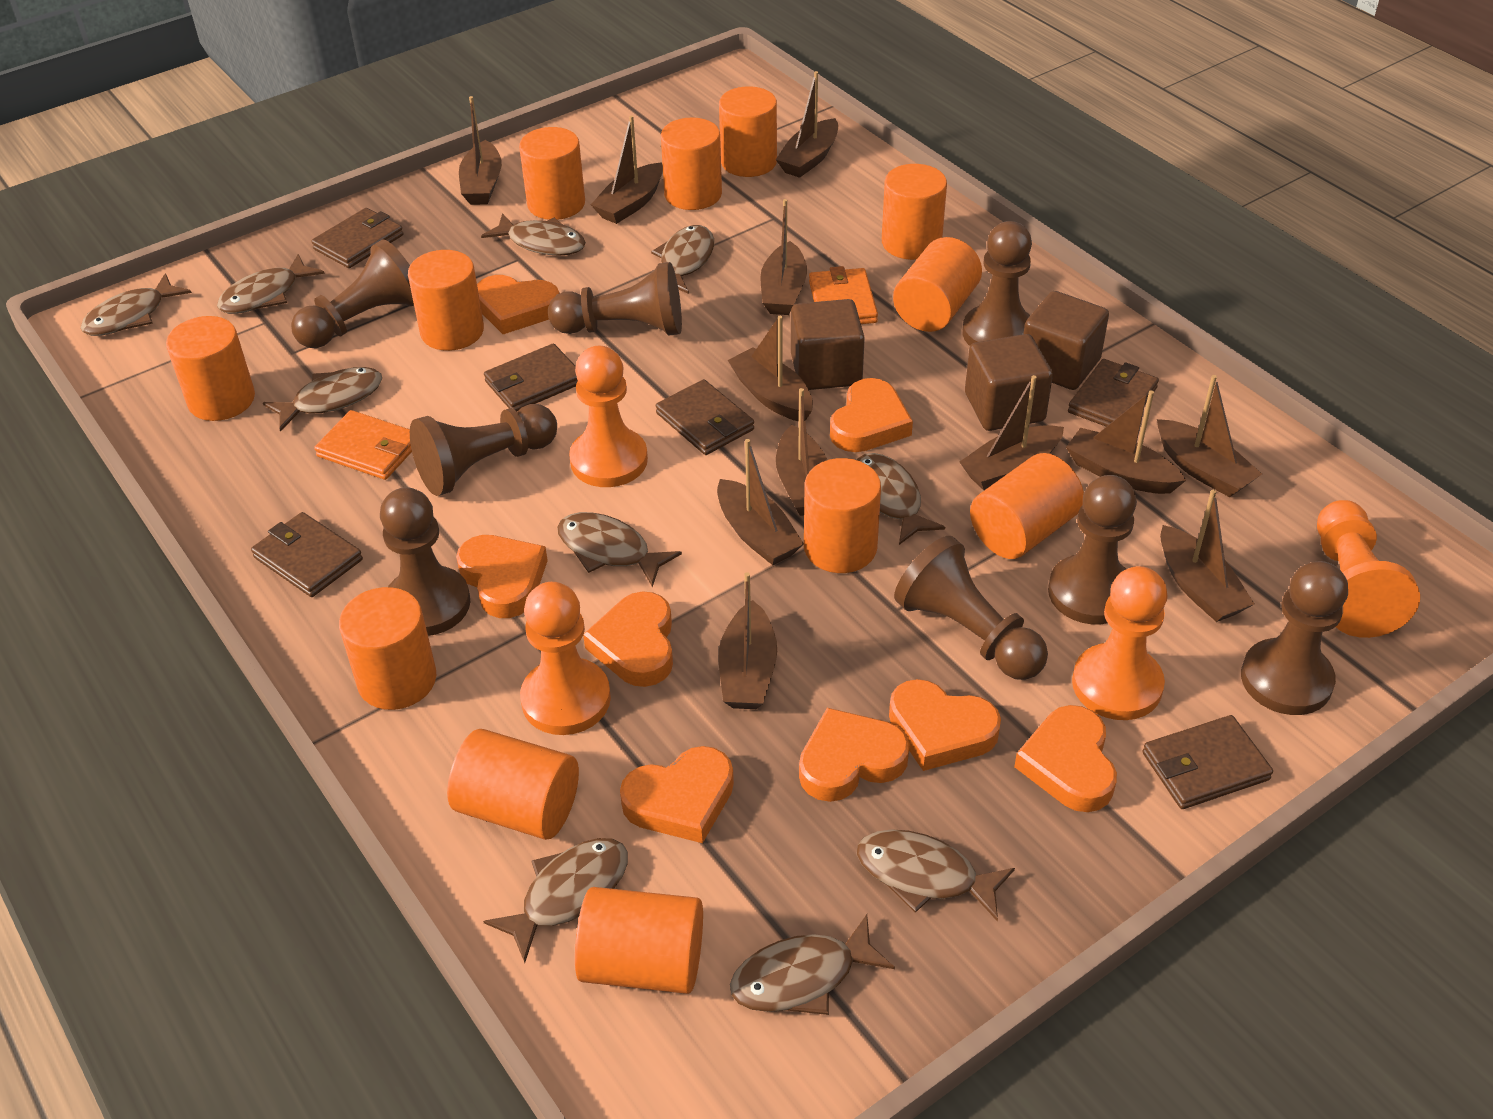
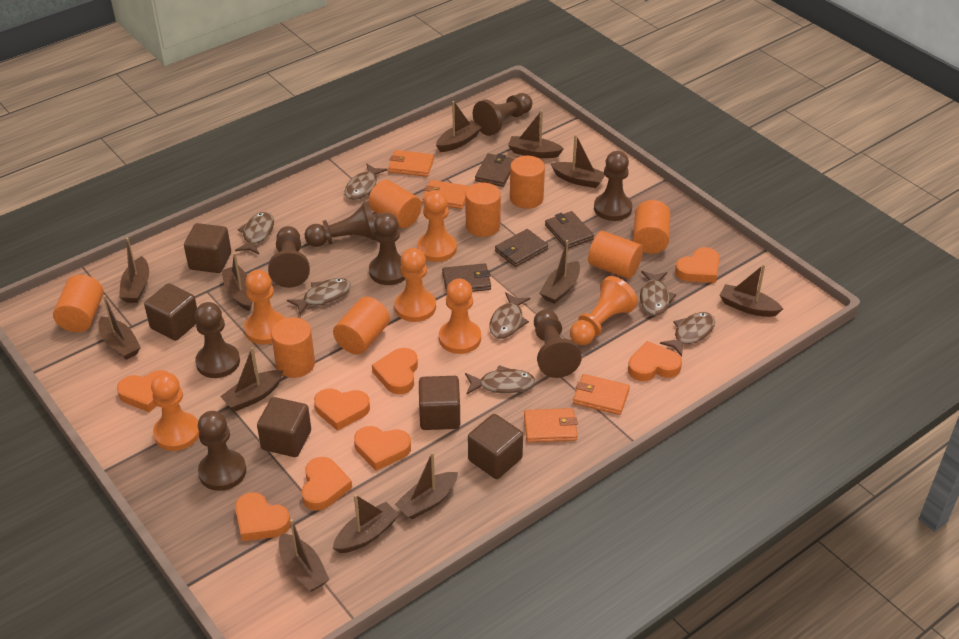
brown cube: [791,299,865,390] [965,334,1053,431] [1024,291,1109,390] = 3 -> [144,283,197,341] [184,223,231,273] [257,397,311,457] [419,376,460,430] [468,414,523,479] = 5
brown fish: [81,273,192,336] [217,254,324,314] [263,367,382,432] [481,213,586,256] [483,838,628,963] [557,512,682,587] [651,225,714,294] [730,914,895,1015] [857,453,945,545] [857,829,1015,922] = 10 -> [235,212,274,254] [287,278,351,315] [345,163,387,200] [465,365,535,395] [489,292,530,339] [640,271,676,316] [660,312,715,357] = 7
brown wallet: [251,512,363,597] [311,208,403,268] [484,344,578,411] [656,379,754,455] [1068,359,1159,427] [1142,715,1273,809] = 6 -> [442,263,491,293] [475,153,514,187] [495,229,548,267] [545,211,594,249] = 4
orange cylinder: [166,316,255,421] [339,587,436,710] [408,250,484,351] [447,729,579,840] [519,127,585,220] [575,887,703,994] [661,117,722,210] [719,87,777,177] [804,458,881,573] [882,164,947,260] [893,237,982,332] [970,453,1084,559] = 12 -> [53,275,104,332] [271,317,315,378] [333,297,390,354] [368,180,422,228] [465,183,501,237] [510,156,545,209] [588,231,643,279] [633,200,670,254] = 8
orange pawn: [520,582,611,735] [569,346,648,487] [1072,566,1168,720] [1317,500,1420,638] = 4 -> [151,372,199,451] [244,270,285,345] [394,248,436,322] [417,190,457,262] [439,279,481,354] [570,276,638,345] = 6
orange wallet: [314,410,412,480] [809,266,878,324] = 2 -> [388,150,434,177] [422,180,470,209] [524,408,578,443] [573,374,630,415] = 4

